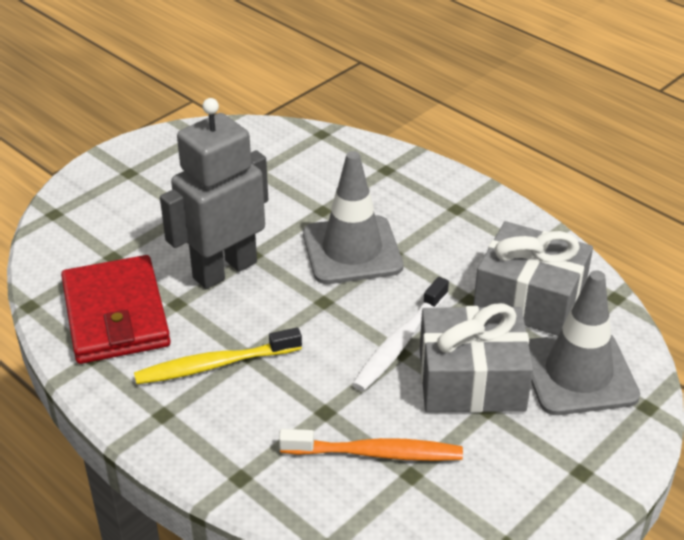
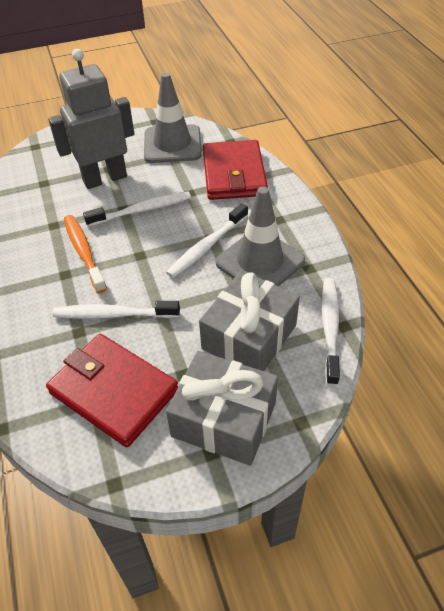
red wallet: [61,255,171,364] = 1 -> [46,334,178,447] [203,140,268,200] = 2
white toothbrush: [352,277,449,391] = 1 -> [53,301,180,319] [83,192,191,227] [166,203,248,278] [322,278,340,386] = 4
yellow toothbrush: [134,327,302,384] = 1 -> none = 0

